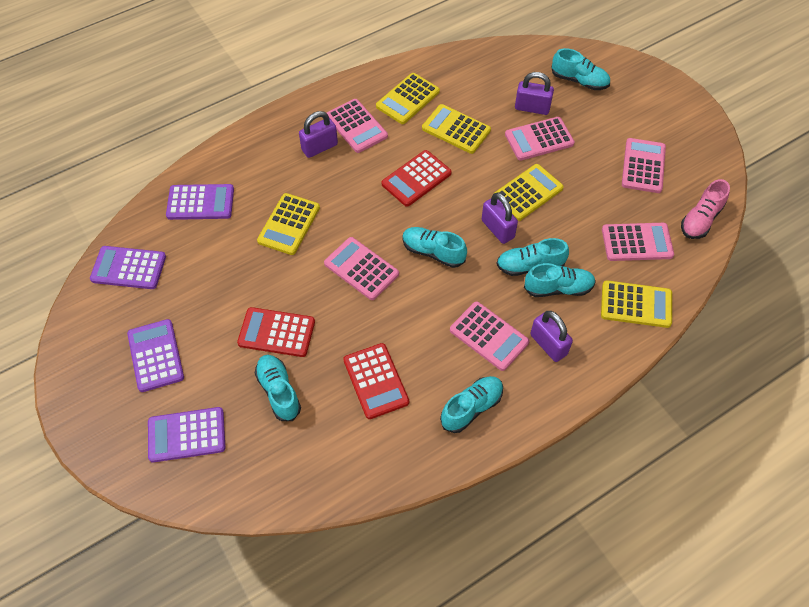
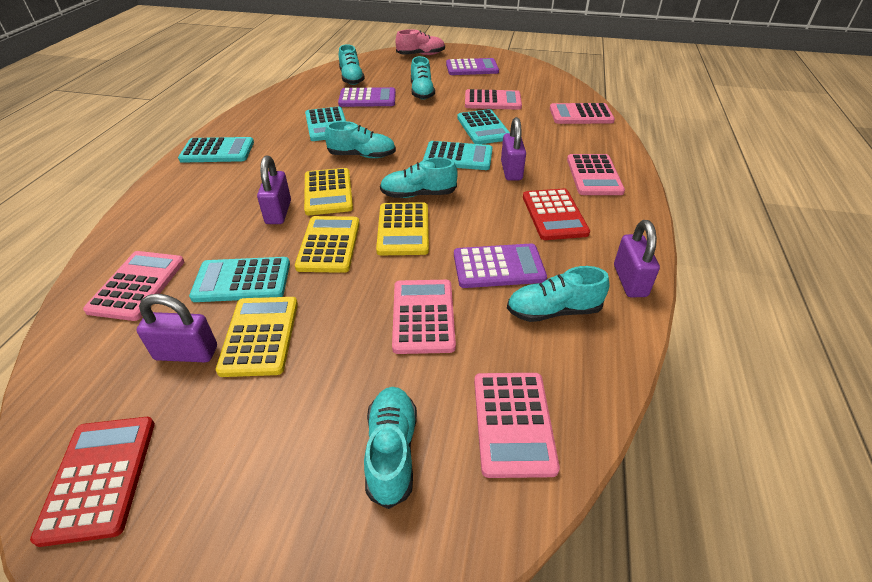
purple calculator: [90,246,166,289] [127,319,184,392] [148,407,226,462] [166,184,234,220] = 4 -> [338,87,396,107] [446,58,499,75] [454,243,547,288] = 3
red calculator: [237,307,315,357] [343,343,409,419] [382,150,452,207] = 3 -> [30,417,155,547] [523,188,590,240] = 2
turquoise calculator: none = 0 -> [178,137,254,163] [189,257,290,302] [305,107,346,141] [423,141,493,170] [457,109,510,144] = 5
yellow calculator: [257,193,320,255] [376,73,440,124] [422,104,491,154] [493,164,564,221] [601,280,672,328] = 5 -> [216,297,298,377] [295,216,360,273] [304,168,353,215] [376,202,429,255] = 4

